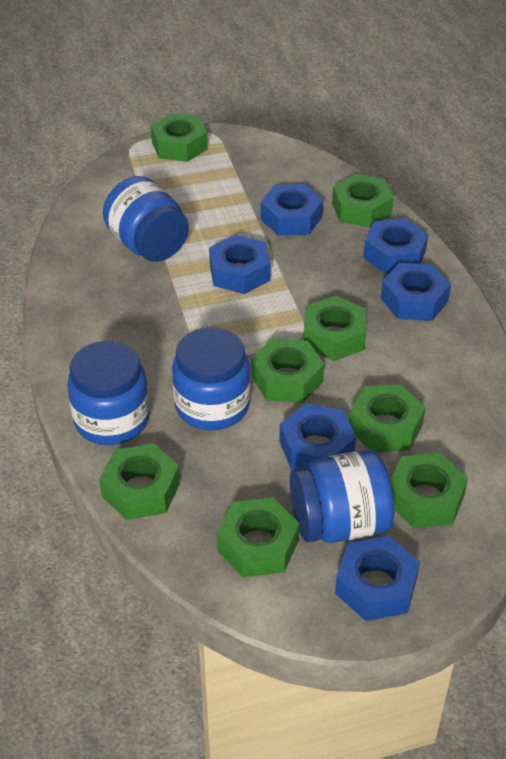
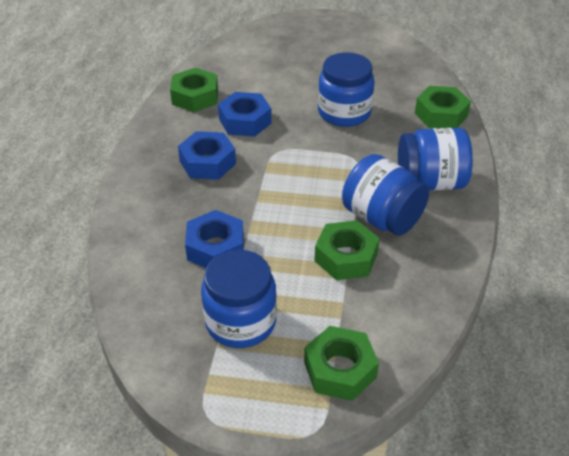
blue nut: [209,235,271,294] [260,184,323,236] [279,403,356,470] [335,536,420,621] [363,218,428,274] [381,263,451,321] = 6 -> [178,131,236,180] [185,210,244,268] [218,92,272,137] = 3
green nut: [99,443,180,520] [151,114,208,162] [217,497,300,577] [251,338,324,403] [304,296,366,361] [332,174,394,228] [349,384,426,452] [390,453,468,528] = 8 -> [170,68,218,112] [304,326,379,401] [314,220,380,280] [415,86,471,128] = 4

